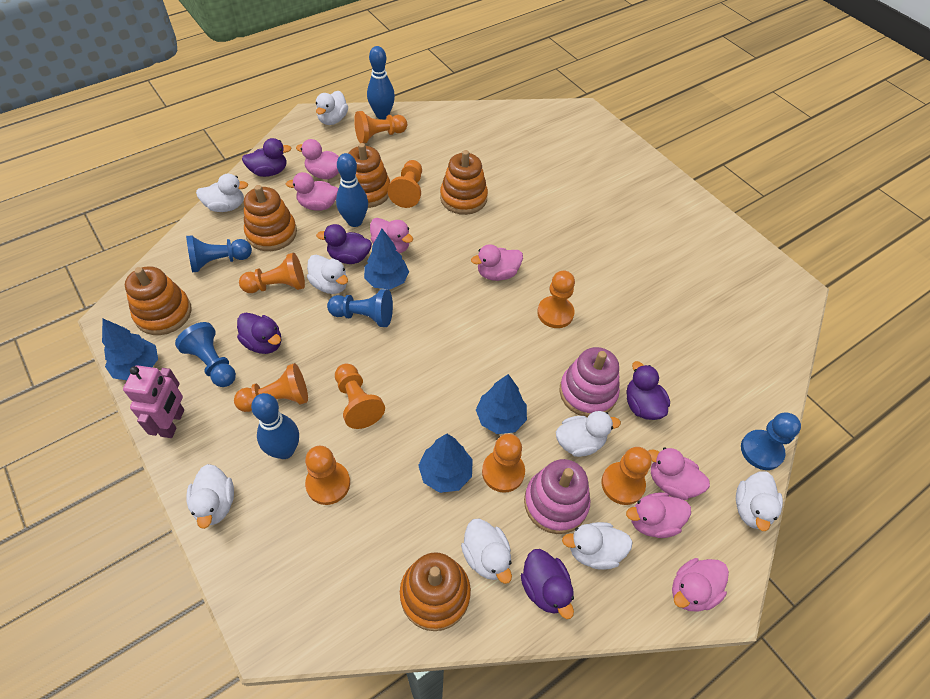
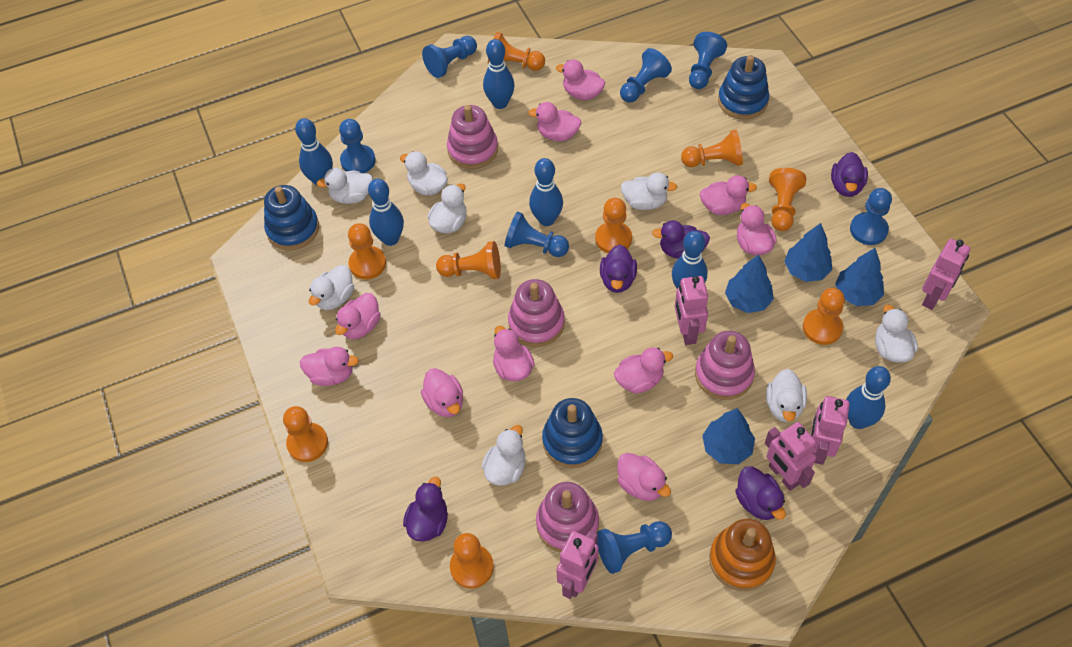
blue bowling pin: [251,393,299,459] [336,153,368,227] [367,46,395,119] = 3 -> [295,118,333,186] [368,179,404,246] [483,39,515,109] [529,158,563,226] [672,231,707,288] [846,366,891,429] = 6
blue pawn: [175,322,236,387] [186,235,252,272] [327,289,393,327] [741,412,801,470] = 4 -> [339,119,376,173] [422,36,477,78] [505,211,569,257] [597,521,672,574] [620,48,672,103] [689,32,727,89] [850,188,892,245] = 7
blue stacking toy: none = 0 -> [264,185,319,250] [542,398,603,468] [718,55,769,120] = 3
orange stacking toy: [125,266,192,335] [244,185,297,251] [348,143,390,208] [400,552,471,631] [440,150,488,215] = 5 -> [709,519,776,591] = 1
pink duck: [286,172,338,211] [296,139,339,179] [370,218,413,253] [471,244,523,281] [626,492,691,538] [648,447,710,500] [672,558,729,612] = 7 -> [300,347,359,386] [335,293,381,339] [421,368,463,417] [493,326,535,381] [528,102,581,141] [556,59,605,100] [614,347,673,394] [617,453,671,501] [700,175,757,215] [737,203,777,255] = 10
pink robot: [123,365,184,438] = 1 -> [556,531,599,599] [675,276,708,345] [765,422,816,491] [811,396,850,465] [922,239,971,310] = 5
pink stacking toy: [524,459,590,534] [560,347,620,417] = 2 -> [447,105,498,169] [508,279,565,347] [536,482,599,553] [695,331,755,400] = 4

